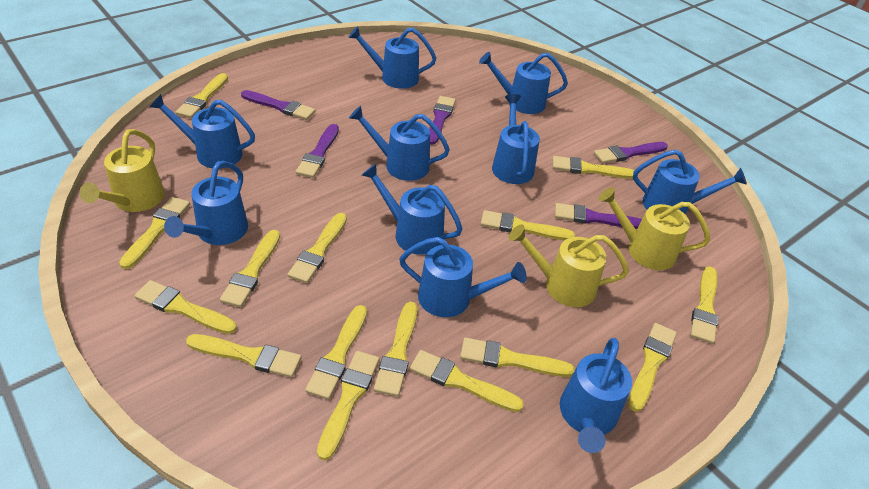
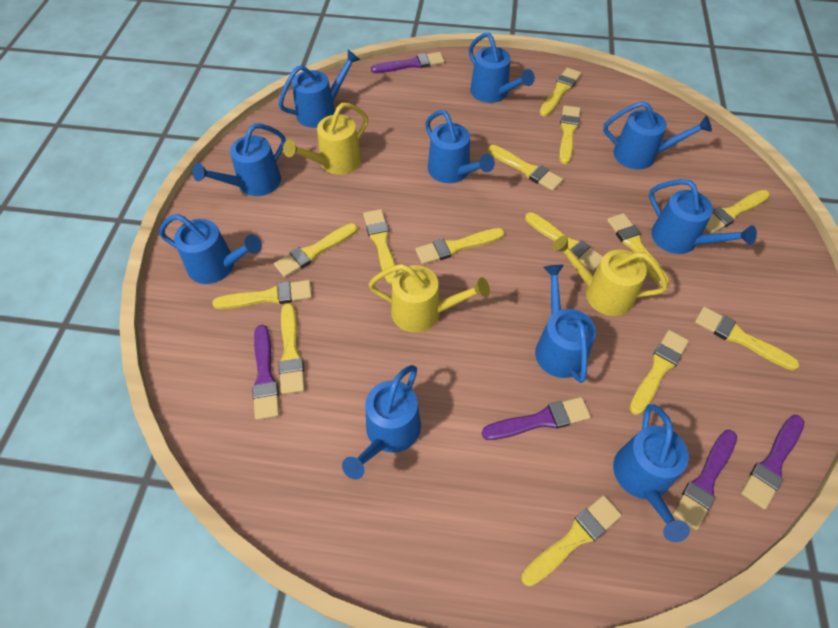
yellow brush: [119,197,190,269] [134,280,237,334] [176,73,228,118] [186,334,302,377] [220,230,280,307] [287,213,347,283] [305,305,367,400] [317,351,379,460] [374,302,418,396] [410,350,524,412] [460,338,575,377] [481,210,575,241] [553,156,635,179] [628,323,677,412] [690,266,719,344] = 15 -> [213,280,312,309] [274,223,358,277] [278,303,305,395] [363,209,397,284] [415,228,505,264] [488,145,563,191] [521,495,622,587] [525,212,603,271] [540,68,581,116] [559,105,580,164] [607,213,670,286] [629,330,689,415] [695,307,800,371] [705,190,770,234] = 14

